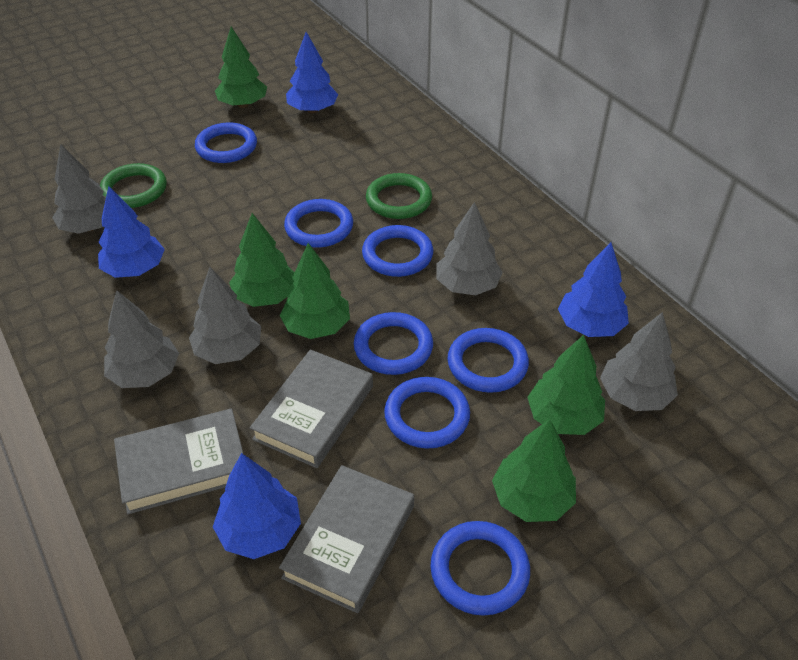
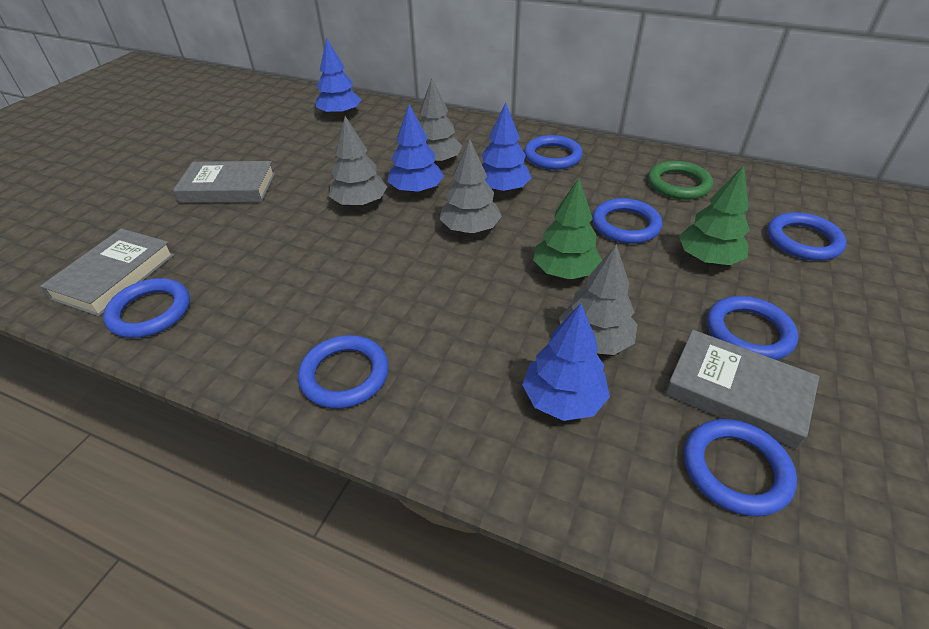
green ring: [100,163,167,208] [366,173,432,219] = 2 -> [648,161,713,200] = 1
green tree: [215,27,267,108] [229,213,295,307] [280,243,350,339] [492,419,576,522] [527,335,605,435] = 5 -> [533,178,602,280] [679,165,750,265] = 2
grey tree: [52,144,106,234] [104,290,179,388] [189,267,261,364] [436,202,503,295] [600,312,678,411] = 5 -> [329,116,387,207] [419,79,462,165] [439,139,502,233] [559,244,638,355] = 4

